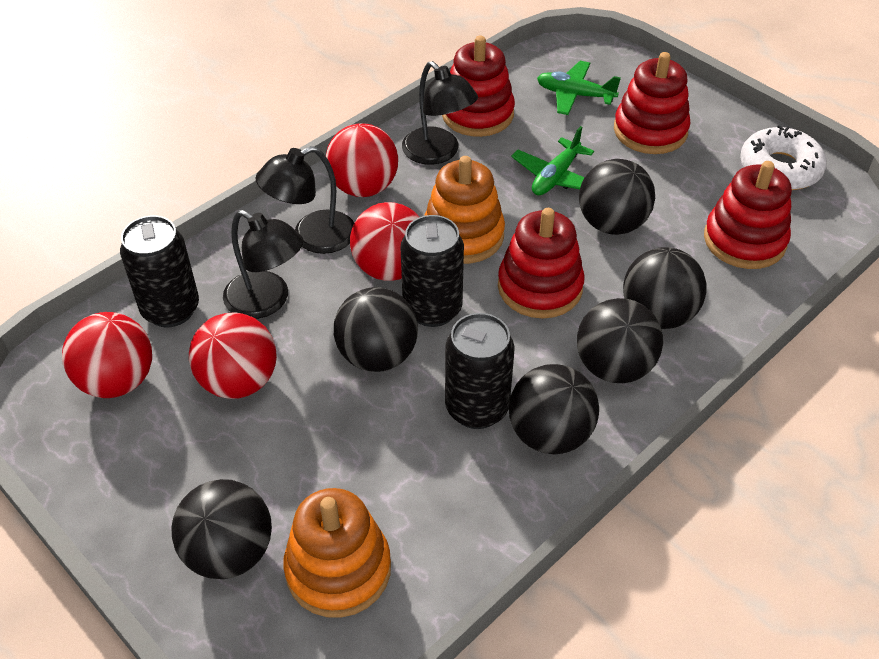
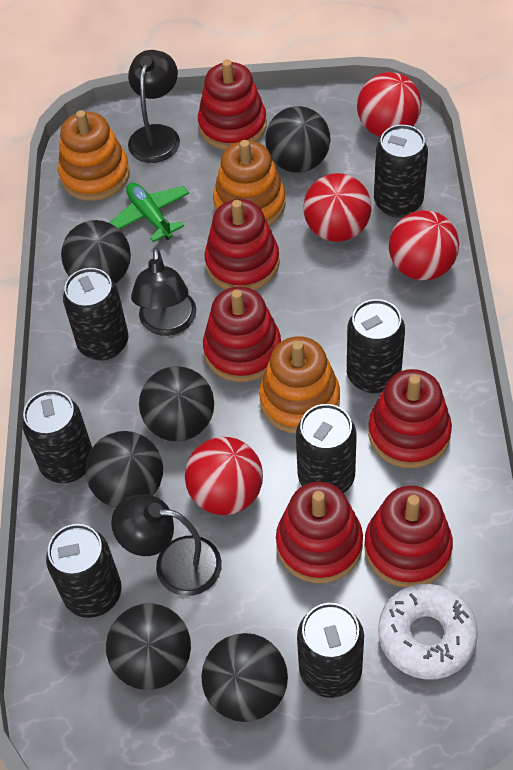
black can: [120,215,199,327] [401,215,464,327] [445,313,514,429] = 3 -> [22,390,92,483] [46,524,122,618] [63,268,128,361] [296,404,357,493] [297,603,364,698] [347,299,405,393] [374,125,428,218] = 7
green plane: [511,126,594,195] [537,61,621,115] = 2 -> [110,182,189,242] = 1
orange stacking toy: [283,488,391,618] [424,156,505,264] = 2 -> [58,110,130,201] [213,140,286,226] [259,336,340,434] = 3
red stacking toy: [442,36,515,137] [498,208,585,318] [614,52,690,154] [704,161,792,269] = 4 -> [198,59,267,150] [203,286,281,382] [204,199,280,290] [276,482,363,583] [364,486,453,588] [368,369,452,468] = 6

